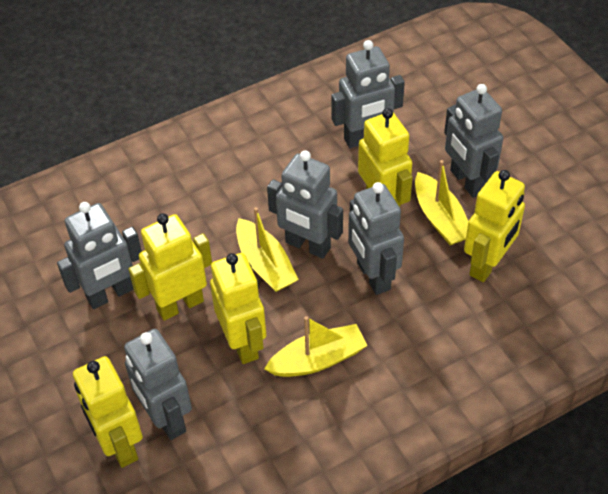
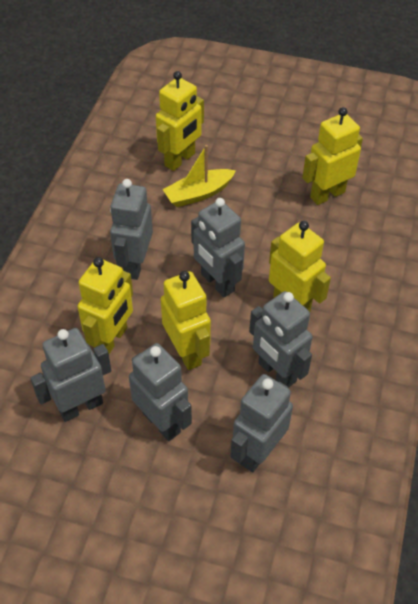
yellow boat: [236,207,299,292] [264,316,368,377] [415,160,469,245] = 3 -> [163,145,236,207] = 1

